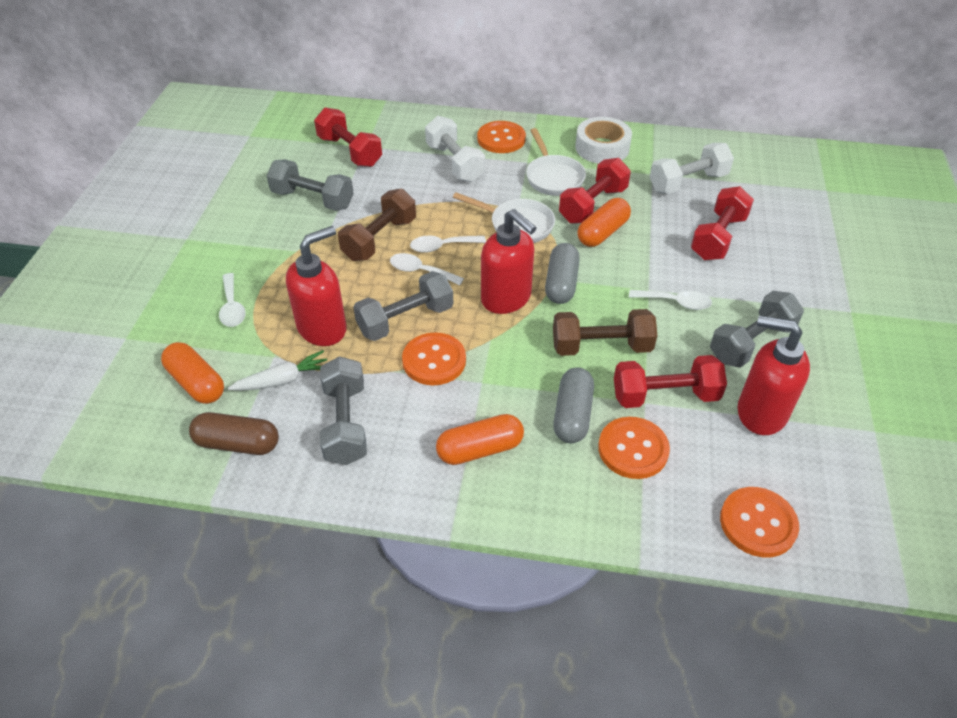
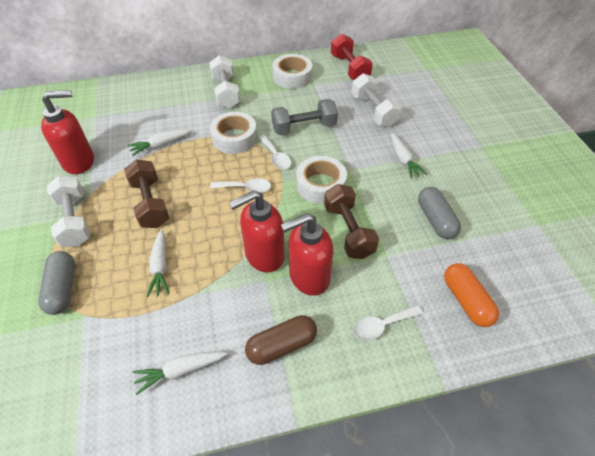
grey dumbbell: [267,159,354,211] [320,356,367,465] [353,271,453,341] [710,291,804,368] = 4 -> [271,99,338,135] = 1
orange button: [402,333,466,385] [477,121,526,153] [598,417,670,479] [720,487,799,558] = 4 -> none = 0
orange capsule: [161,342,224,404] [436,414,524,465] [577,198,631,247] = 3 -> [444,263,499,327] = 1
red dumbbell: [314,107,382,167] [559,158,631,224] [614,355,727,408] [691,186,754,260] = 4 -> [331,34,373,80] = 1
white carrot: [228,350,327,391] = 1 -> [127,129,192,156] [133,351,227,395] [147,229,169,297] [391,133,427,179] = 4
white dumbbell: [425,116,485,182] [650,143,734,194] = 2 -> [47,175,91,247] [209,55,240,108] [351,73,401,127] = 3
white pan: [453,192,555,243] [526,128,586,196] = 2 -> none = 0
white spoon: [219,273,246,327] [390,253,464,285] [410,235,486,253] [629,289,712,310] = 4 -> [210,178,271,193] [258,135,291,170] [353,305,423,341] = 3
white tape: [575,117,632,164] = 1 -> [210,112,257,154] [272,54,312,89] [296,156,347,204] = 3

